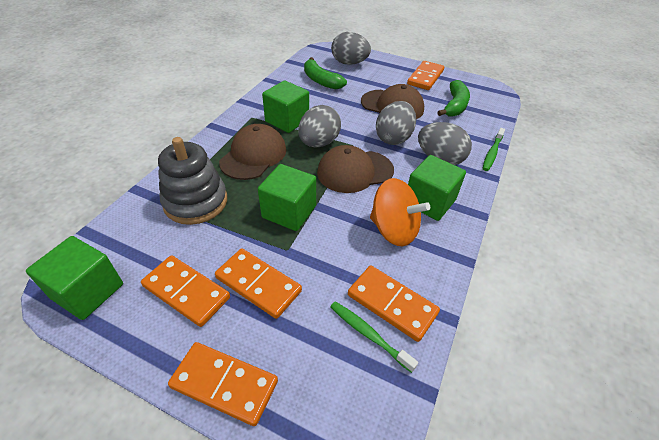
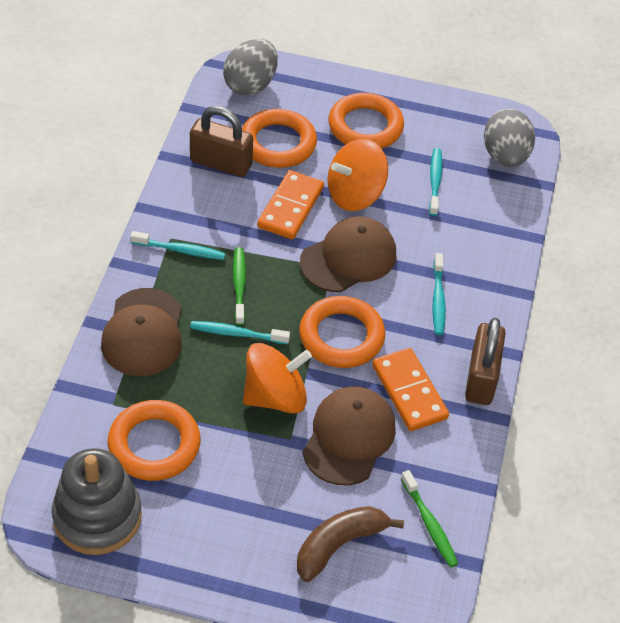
brown banana: none = 0 -> [297,506,404,582] = 1
brown padlock: none = 0 -> [190,106,253,177] [465,318,506,405] = 2
green banana: [304,57,347,89] [437,80,470,117] = 2 -> none = 0
green cube: [26,236,123,320] [258,164,316,231] [262,80,309,133] [408,155,466,221] = 4 -> none = 0
grey egg: [298,105,341,147] [331,32,371,65] [376,101,416,145] [418,122,472,165] = 4 -> [223,39,278,96] [484,109,535,167] = 2
orange domino: [141,255,230,327] [168,342,278,426] [215,249,302,319] [348,266,440,342] [407,61,444,90] = 5 -> [257,170,324,239] [372,348,449,431] = 2
orange ring: none = 0 -> [108,400,200,481] [242,109,317,168] [299,296,385,368] [329,93,404,149] = 4
orange spinning top: [370,178,430,247] = 1 -> [243,343,312,413] [327,139,388,211] = 2
turquoise toothbrush: none = 0 -> [130,231,225,260] [190,321,290,344] [429,148,442,216] [432,253,446,335] = 4

